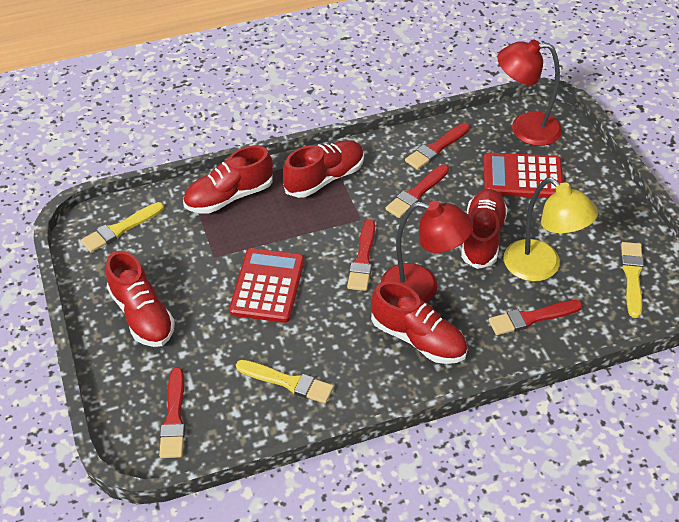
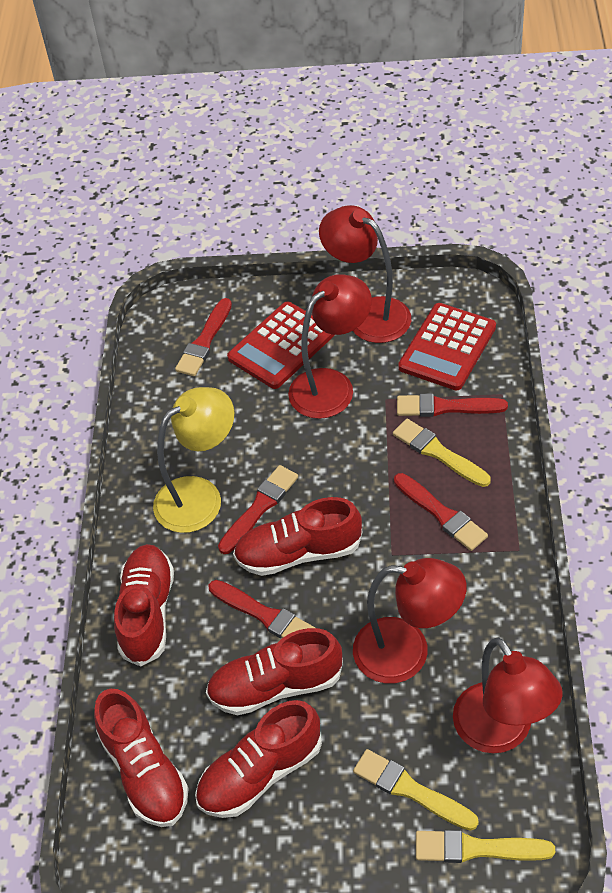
red lamp: [381,201,473,303] [497,39,562,146] = 2 -> [288,274,372,419] [319,205,411,343] [353,558,467,683] [453,637,562,753] = 4

